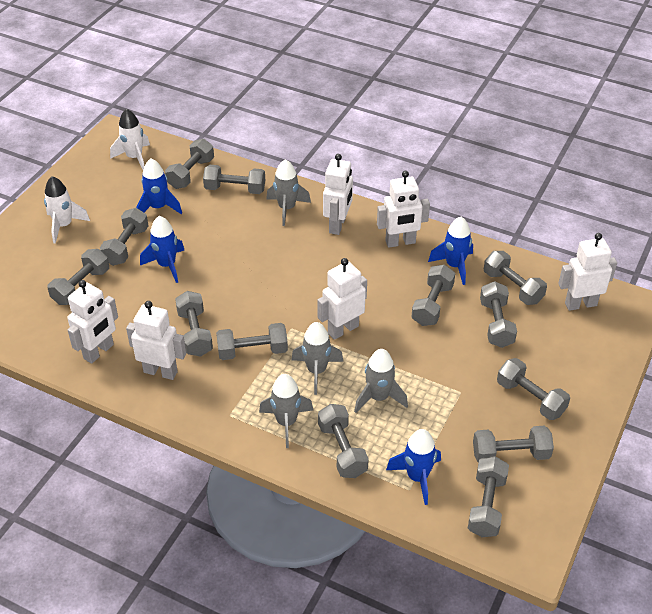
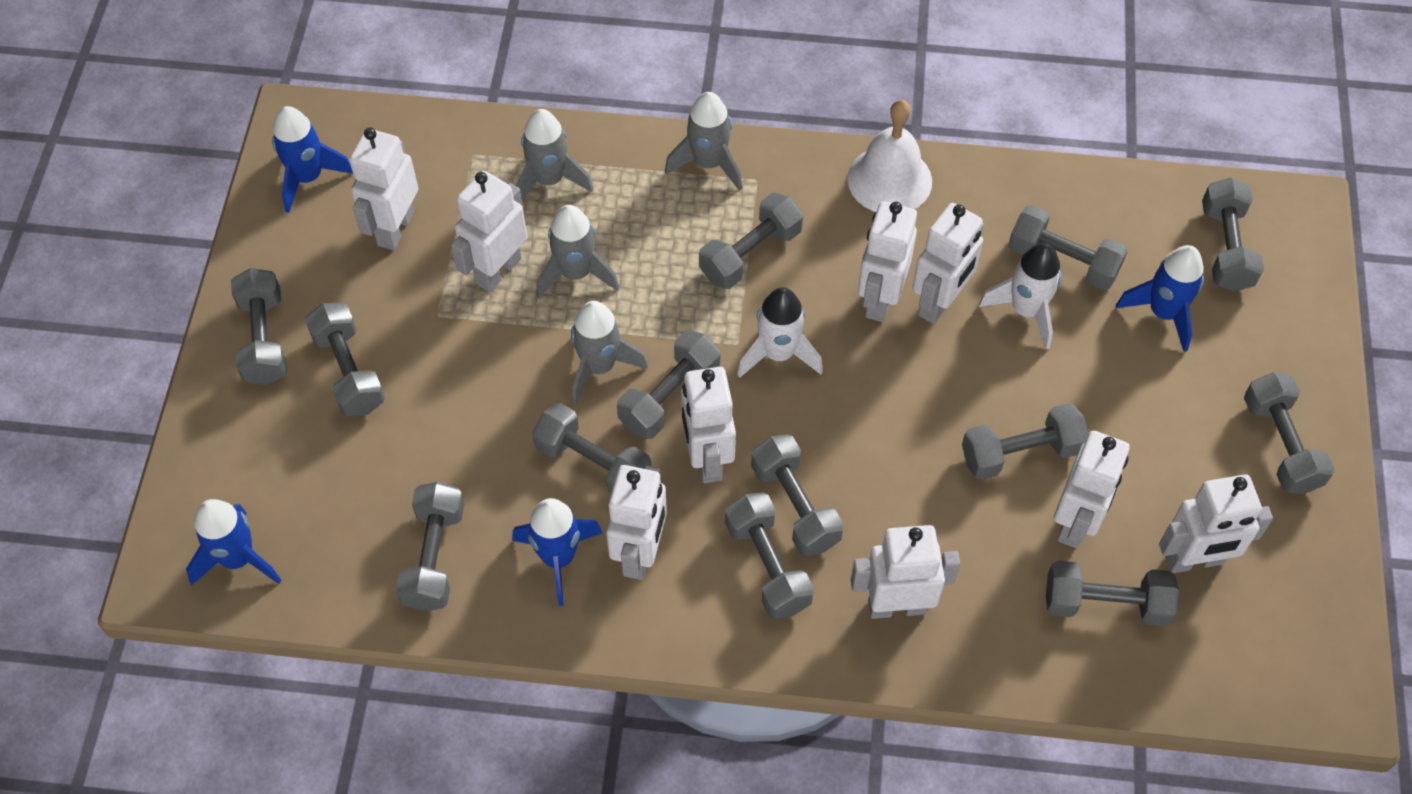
white bell: none = 0 -> [847,100,932,212] = 1
white robot: [67,280,118,364] [126,301,186,380] [317,258,367,340] [323,154,353,235] [377,171,430,248] [558,233,617,311] = 6 -> [349,128,418,250] [451,171,527,292] [606,465,667,580] [681,367,736,483] [851,525,960,619] [858,201,917,322] [912,203,984,324] [1054,431,1130,548] [1159,474,1273,573] = 9

